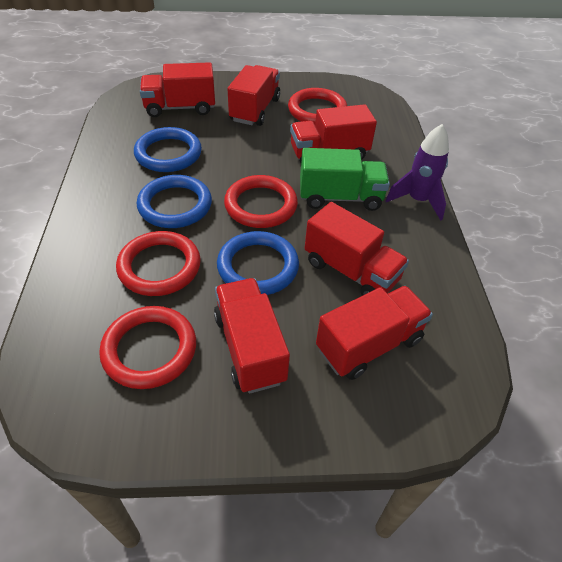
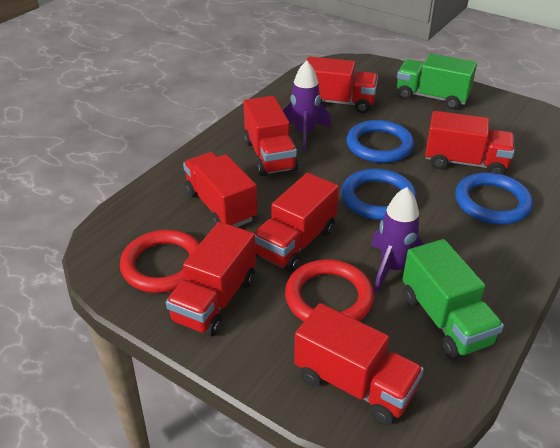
green truck: [300,148,390,211] = 1 -> [397,54,477,109] [402,239,504,359] = 2
purple rocket: [385,124,449,221] = 1 -> [283,60,331,152] [371,187,424,293] = 2
red ring: [99,306,196,389] [116,231,201,296] [224,175,298,228] [288,88,347,124] = 4 -> [120,230,200,293] [285,259,374,321] = 2
red truck: [140,62,215,117] [214,278,290,394] [228,65,280,126] [290,104,377,163] [305,202,409,296] [316,286,433,380] = 6 -> [166,222,256,337] [183,152,257,227] [244,96,298,176] [254,173,339,272] [294,303,424,425] [307,57,378,113] [425,111,515,175] = 7

